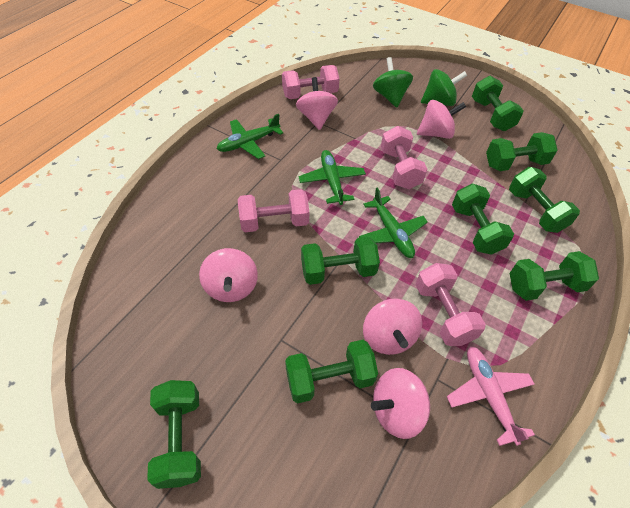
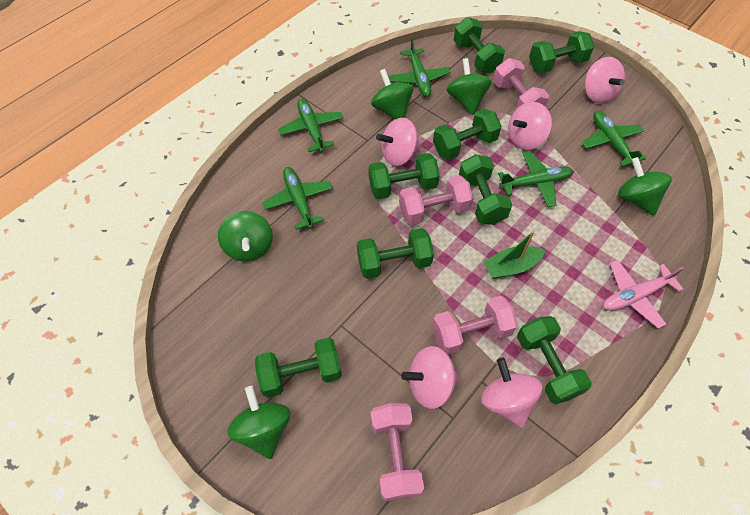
green boat: none = 0 -> [483,231,546,279] = 1
green plane: [217,114,283,159] [298,150,366,205] [359,187,428,258] = 3 -> [262,167,333,230] [278,99,343,152] [389,38,450,97] [498,151,573,207] [582,111,646,166] = 5
green spinning top: [373,57,413,107] [421,69,467,106] = 2 -> [218,211,273,261] [228,386,290,459] [371,69,414,120] [447,58,492,115] [618,157,672,216] = 5

